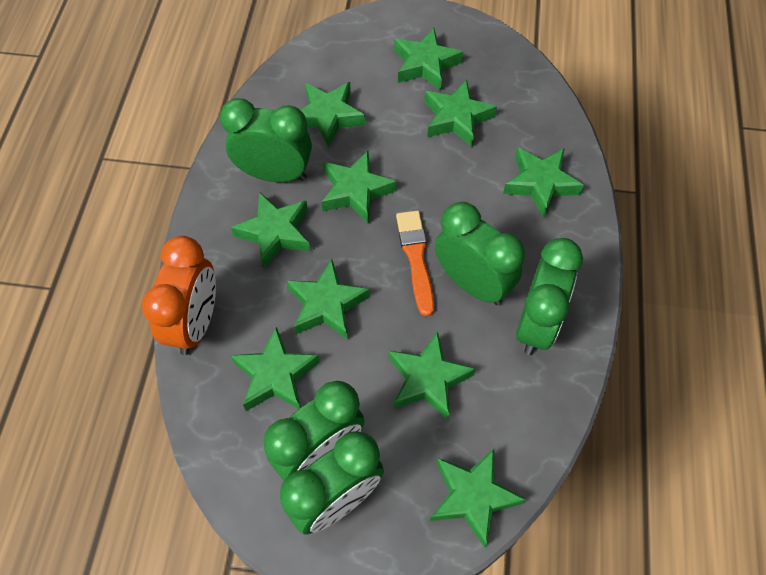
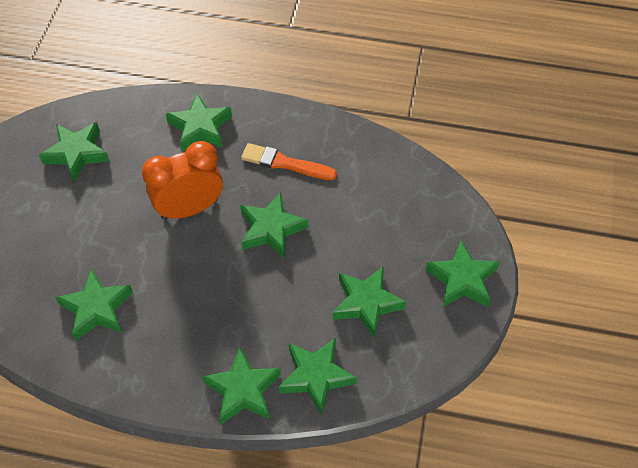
green clock: [220,98,312,182] [263,381,365,481] [280,431,384,535] [435,202,525,305] [516,238,583,355] = 5 -> none = 0
green star: [230,327,320,411] [231,192,310,268] [286,259,370,340] [301,82,365,147] [321,151,397,223] [388,331,475,420] [394,28,463,91] [424,80,497,147] [430,448,526,548] [503,147,584,218] = 10 -> [39,122,109,182] [55,268,133,341] [166,93,232,151] [202,346,281,424] [240,192,308,259] [279,338,357,415] [333,266,406,338] [426,240,500,307] = 8

